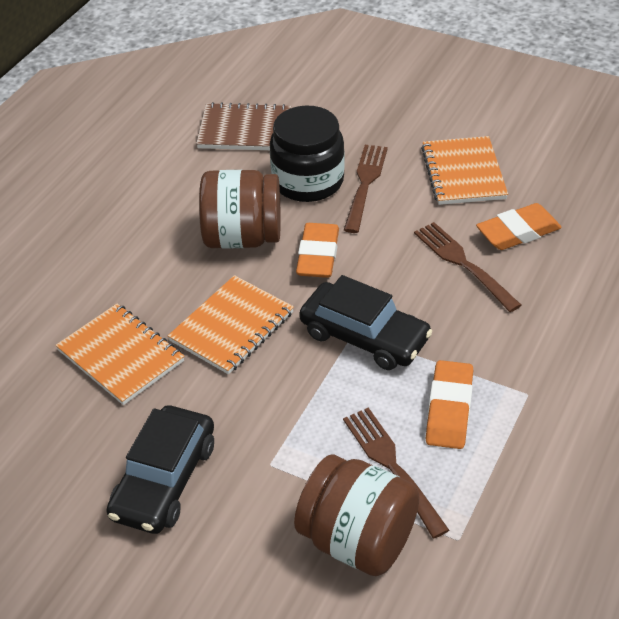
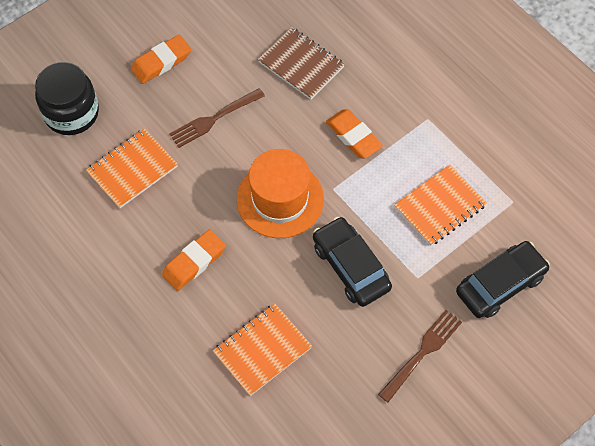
brown fork: [343,407,449,538] [344,145,388,233] [414,222,521,312] = 3 -> [169,88,265,148] [378,310,462,402] = 2
brown jar: [199,170,281,249] [294,454,420,576] = 2 -> none = 0
orange hat: none = 0 -> [237,149,324,238] = 1

